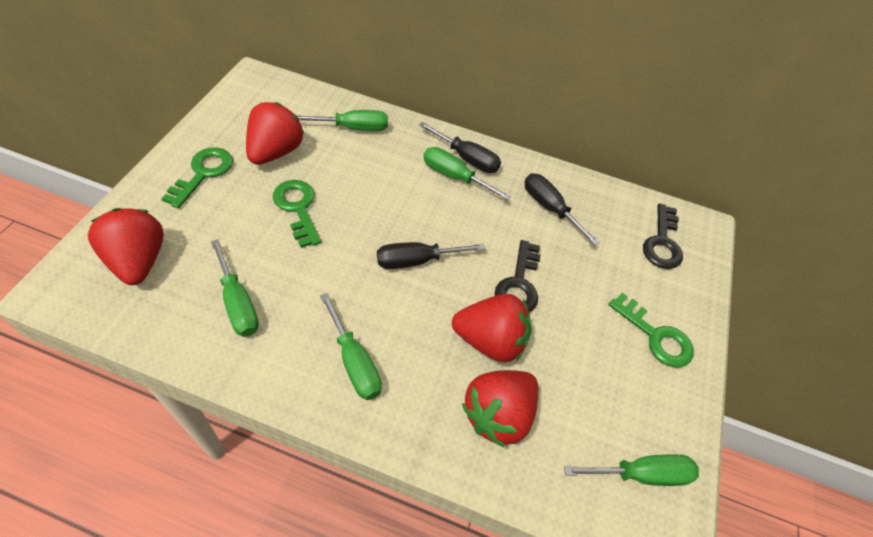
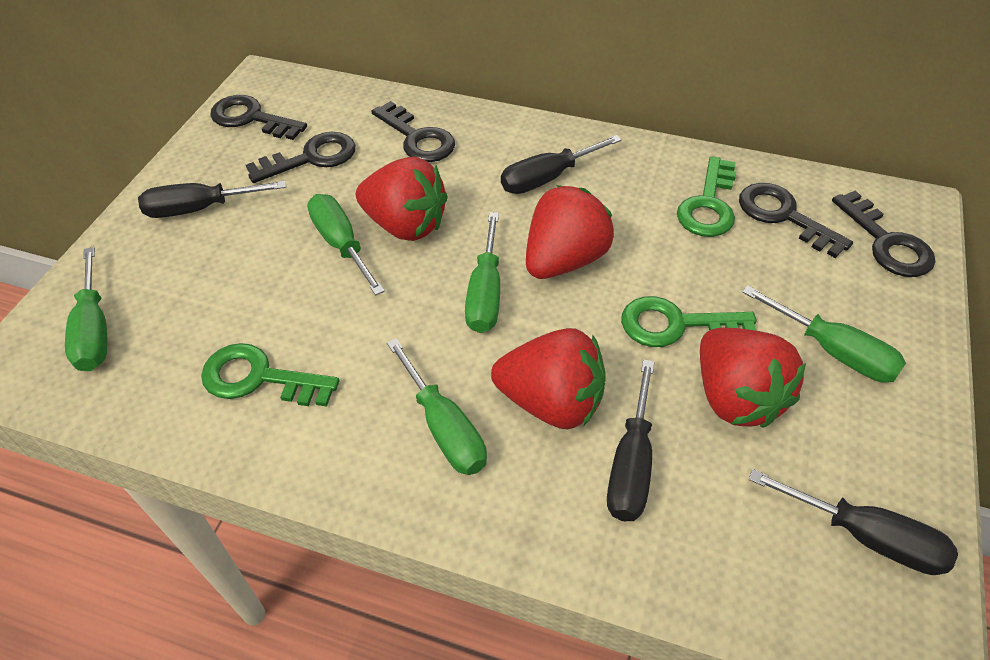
black key: [495,240,540,313] [643,204,683,269] = 2 -> [210,95,307,140] [246,132,356,183] [371,101,455,162] [739,183,853,258] [832,191,935,277] = 5
black screwdriver: [377,242,486,269] [419,122,501,173] [524,173,600,245] = 3 -> [138,181,286,218] [501,135,622,194] [607,359,655,521] [749,469,958,575] = 4

